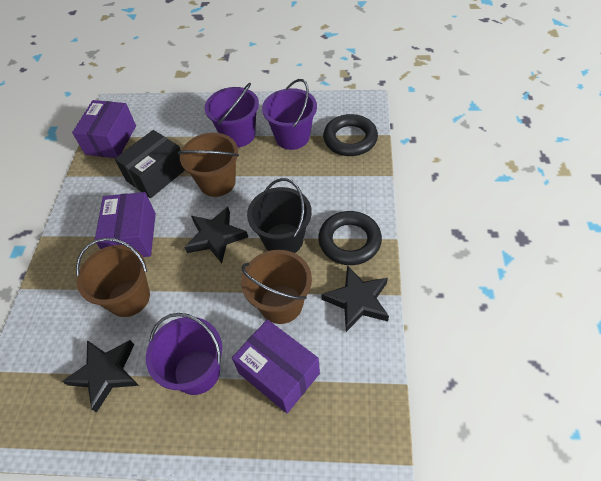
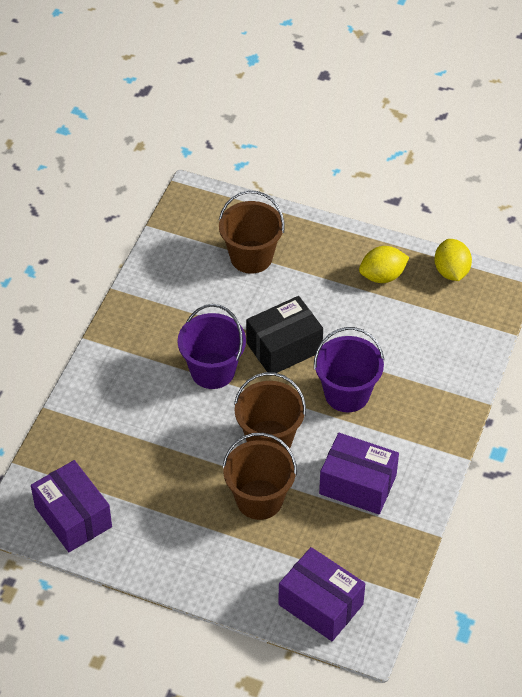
black bucket: [247,178,312,253] = 1 -> none = 0
black ring: [318,211,382,265] [323,114,378,156] = 2 -> none = 0
black star: [62,340,139,413] [184,207,248,263] [321,265,389,332] = 3 -> none = 0
purple bucket: [146,313,222,395] [205,83,259,147] [262,79,317,150] = 3 -> [178,304,246,389] [314,327,384,412] = 2
yellow lemon: none = 0 -> [359,246,409,283] [434,239,472,281] = 2

